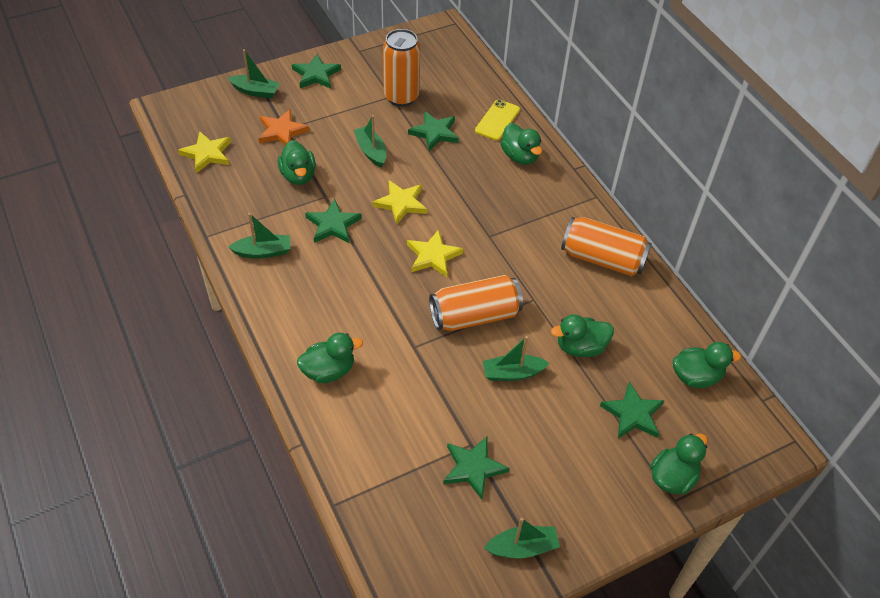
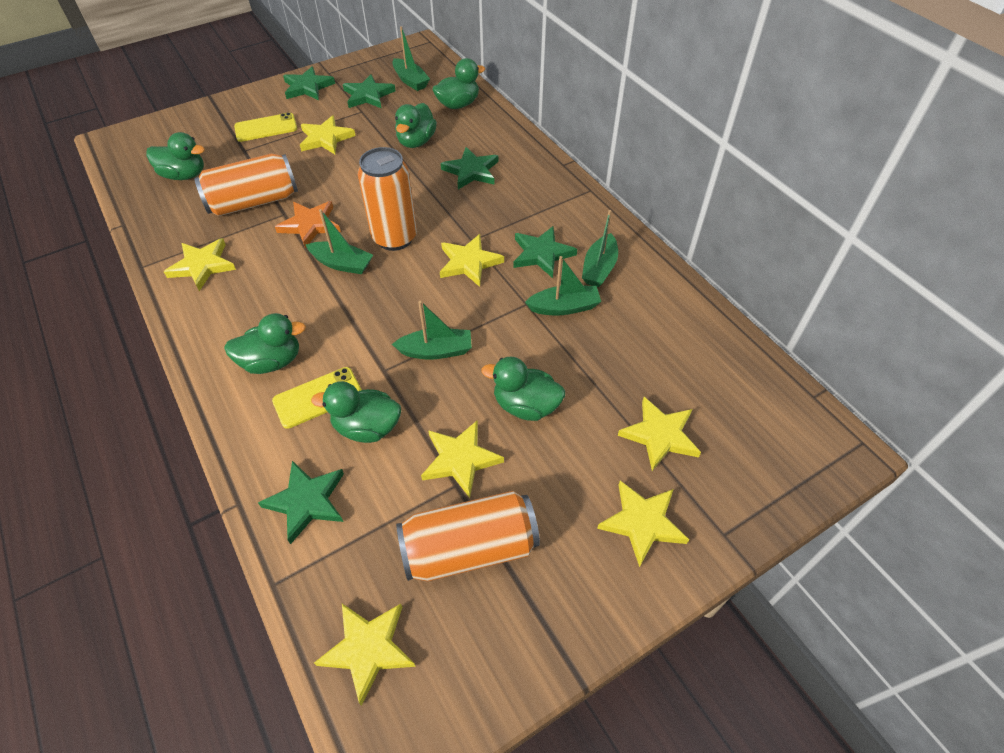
yellow phone: [475,99,520,141] = 1 -> [234,112,297,142] [272,367,362,429] = 2
yellow star: [178,131,231,173] [373,180,427,225] [407,229,463,277] = 3 -> [164,238,236,291] [300,115,356,154] [314,604,416,706] [421,420,504,498] [440,234,504,287] [597,481,689,567] [618,397,701,471] = 7

